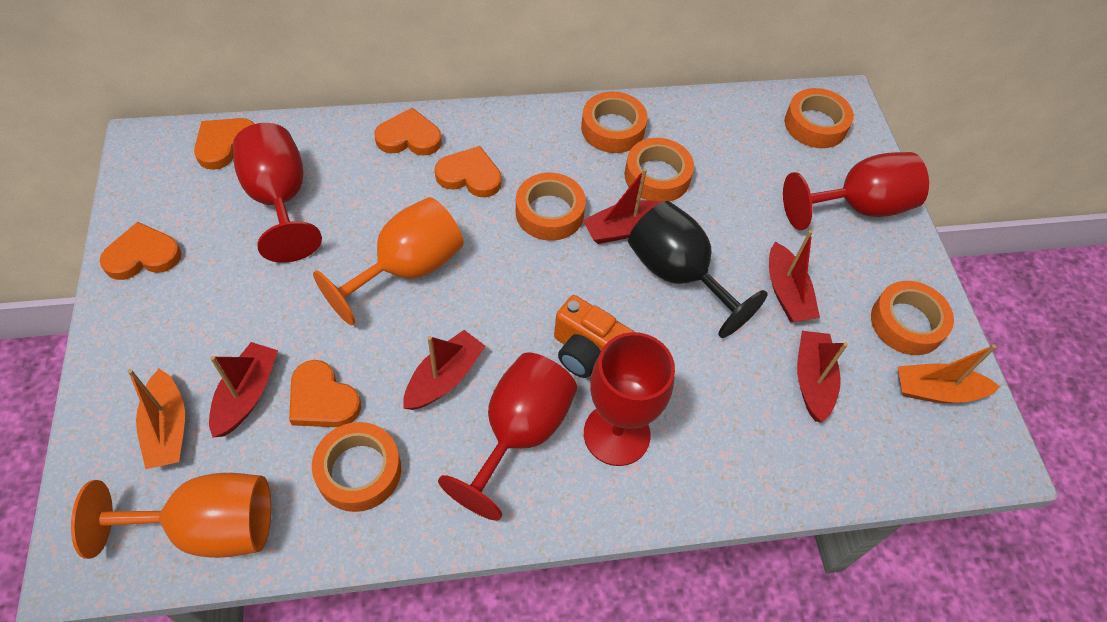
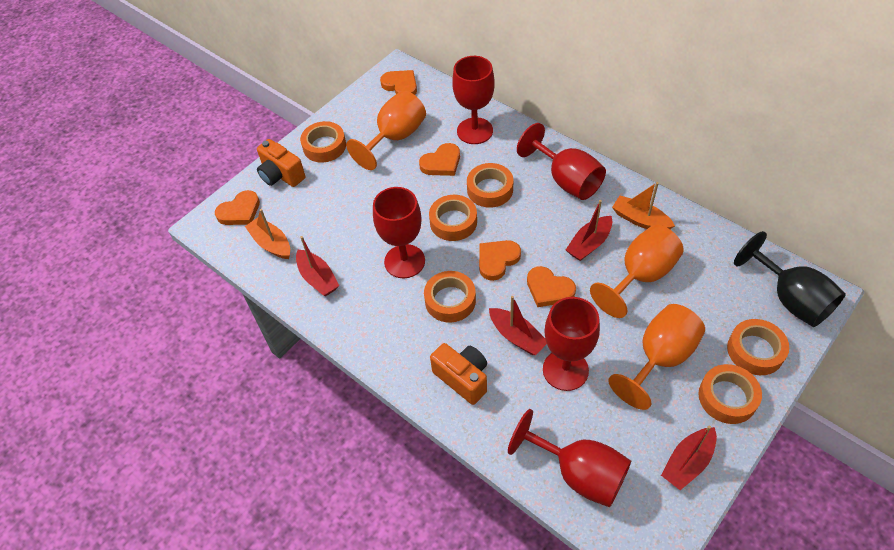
orange camera: [554,295,635,378] = 1 -> [257,139,305,187] [430,343,487,405] = 2
orange goblet: [71,473,271,559] [313,197,464,325] = 2 -> [346,91,426,170] [590,225,684,318] [608,304,705,410] = 3
red boat: [209,342,278,438] [403,330,486,410] [583,168,662,244] [769,230,820,322] [797,331,848,422] = 5 -> [296,236,339,296] [489,296,547,355] [566,200,612,261] [661,425,717,490] = 4
red goblet: [233,123,322,263] [438,352,577,521] [584,332,675,466] [783,152,929,230] = 4 -> [373,187,425,278] [452,56,495,144] [508,409,631,508] [517,123,606,200] [543,297,600,391] = 5

